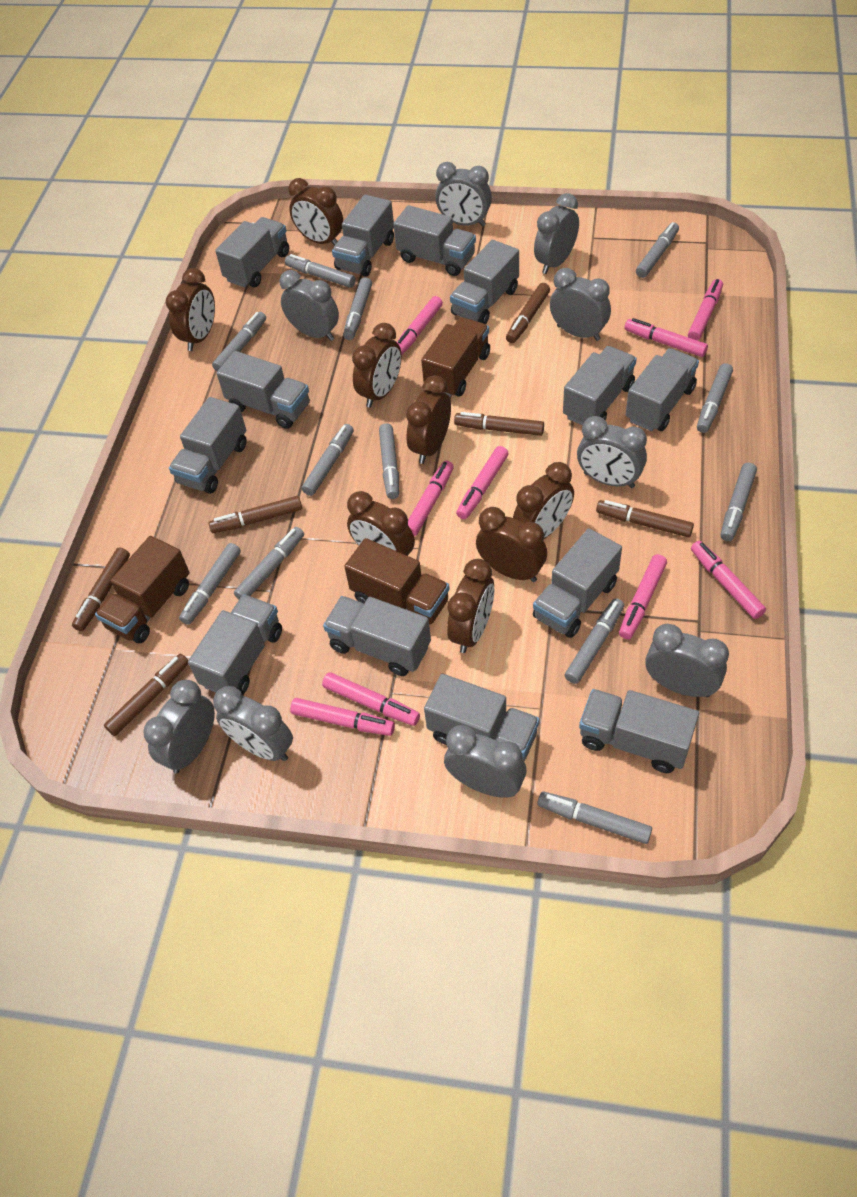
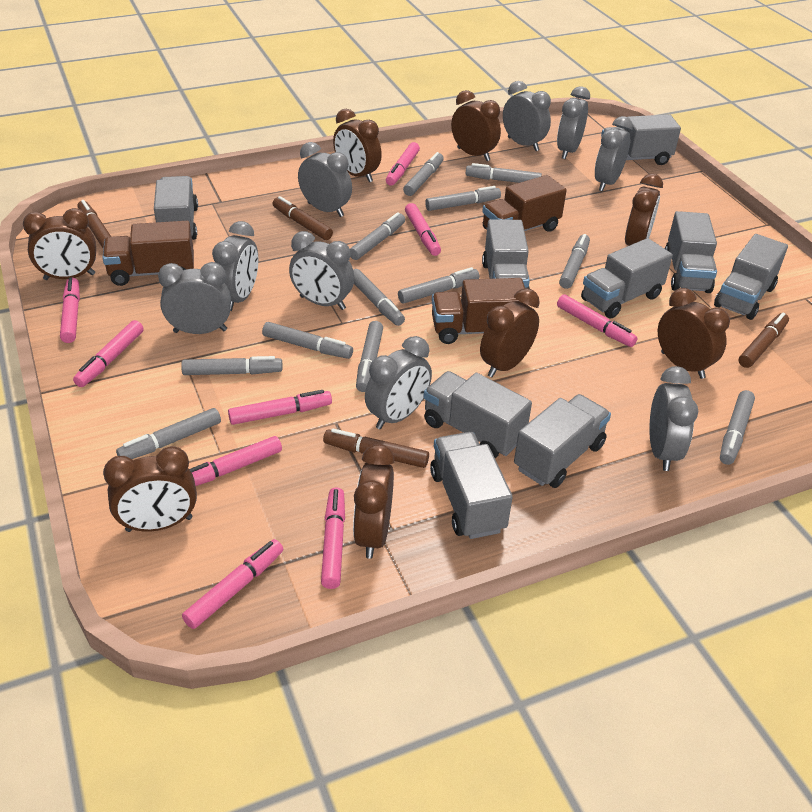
brown marker: [72,547,130,631] [104,654,188,736] [209,496,302,533] [454,412,544,436] [506,283,550,343] [596,500,694,537] = 6 -> [77,200,111,248] [273,196,333,240] [323,429,429,468] [739,313,789,368] = 4
grey truck: [169,397,247,494] [188,594,282,695] [215,217,289,287] [217,351,310,429] [323,596,431,676] [332,195,394,277] [393,205,476,276] [424,674,540,761] [450,240,519,324] [533,528,622,638] [563,346,637,425] [579,689,699,773] [626,348,699,431] = 13 -> [154,176,198,240] [423,371,532,458] [430,432,513,539] [482,219,530,289] [514,394,611,488] [581,238,673,319] [601,114,681,165] [665,211,717,293] [714,234,788,320] = 9

